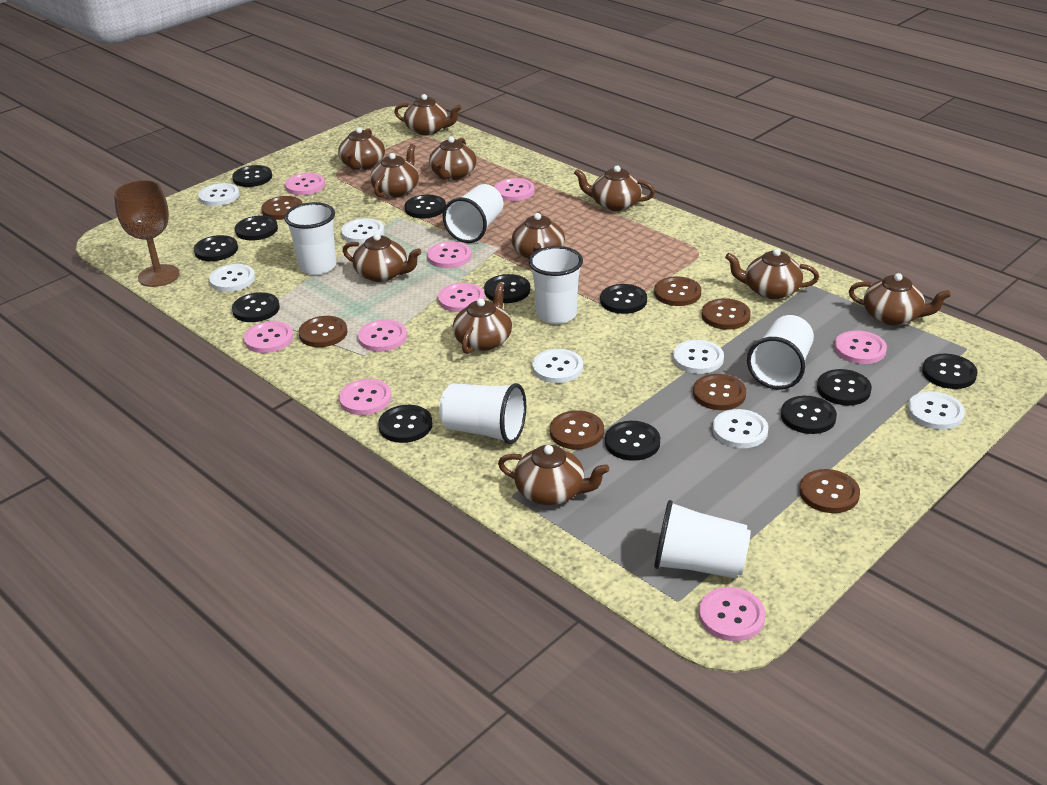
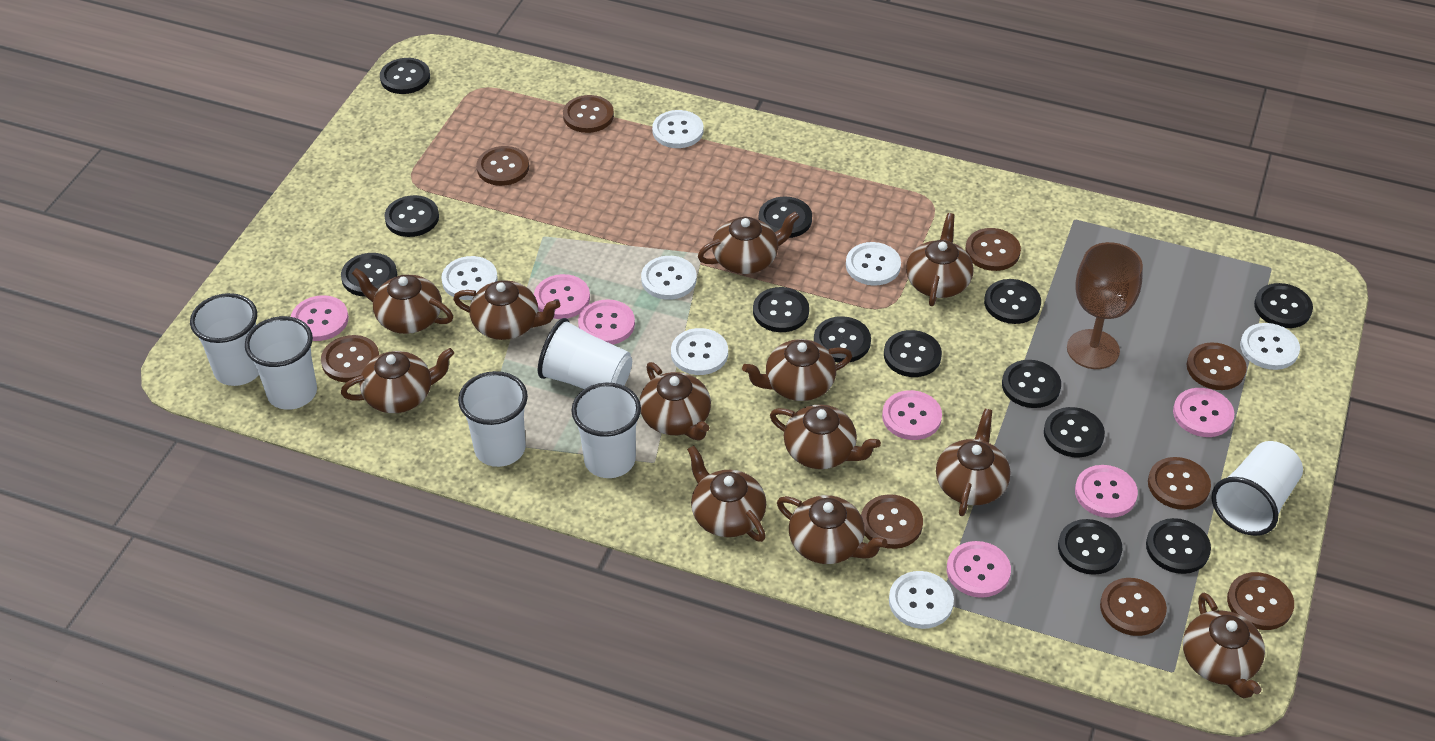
black button: [194,235,238,261] [232,165,272,187] [232,292,280,322] [235,216,278,240] [378,405,432,443] [405,195,446,219] [484,274,530,303] [600,284,647,314] [605,421,660,461] [781,396,837,434] [817,369,872,406] [922,354,978,389] = 12 -> [341,253,397,297] [380,58,430,94] [384,195,439,237] [753,287,809,332] [759,196,812,238] [814,316,871,363] [884,330,942,377] [984,279,1041,324] [1002,360,1061,408] [1044,407,1105,457] [1058,519,1122,575] [1146,518,1211,574] [1254,283,1313,328] = 13
brown button: [261,196,303,220] [299,316,347,347] [550,410,604,450] [654,277,701,306] [693,374,746,410] [702,298,751,330] [799,469,860,513] = 7 -> [321,335,379,382] [476,146,529,186] [563,95,614,133] [861,494,923,549] [965,228,1021,271] [1100,578,1167,636] [1148,457,1211,510] [1186,342,1247,390] [1227,572,1294,630] = 9
brown teapot: [338,127,385,170] [343,233,421,282] [370,144,419,197] [394,94,462,135] [429,136,476,180] [453,282,512,354] [498,445,609,505] [512,212,565,259] [574,166,655,211] [725,249,819,299] [849,273,951,325] = 11 -> [341,348,454,413] [352,268,453,334] [453,280,560,340] [640,362,711,441] [687,446,766,542] [698,211,800,274] [742,339,852,401] [770,404,881,469] [777,495,887,564] [906,213,973,306] [936,409,1011,516] [1183,593,1265,698] = 12
pink button: [244,321,293,353] [285,173,325,195] [339,379,392,415] [358,320,407,352] [427,241,471,268] [438,283,485,312] [494,178,534,201] [699,587,766,641] [834,331,887,364] = 9 -> [291,295,349,341] [534,274,590,319] [578,299,635,345] [882,390,942,440] [947,541,1011,598] [1075,465,1138,518] [1173,388,1234,437] = 7

